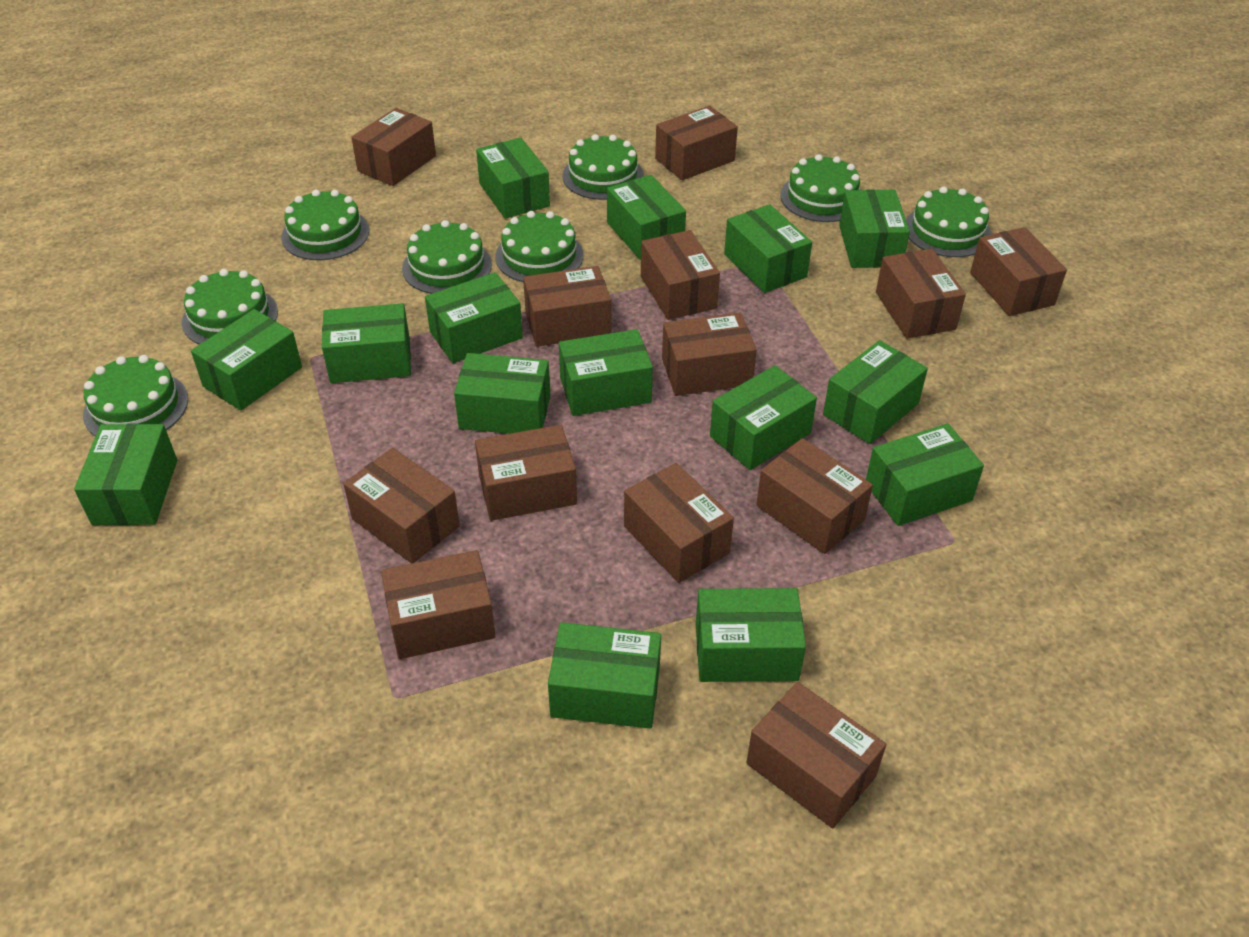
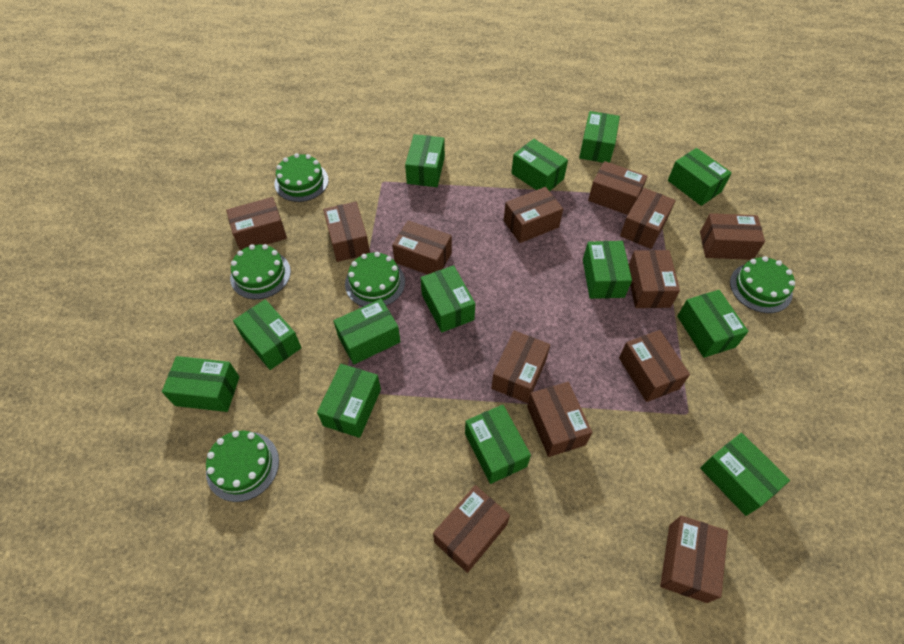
green box: [74,424,177,525] [191,309,302,410] [322,303,411,383] [425,272,523,363] [454,353,550,434] [476,138,550,219] [548,622,661,729] [559,329,653,416] [607,175,686,260] [696,588,806,682] [710,365,817,470] [724,204,812,293] [823,340,928,444] [839,189,910,268] [866,423,984,526] = 15 -> [162,356,239,412] [233,299,301,370] [317,364,381,438] [333,299,400,364] [405,134,445,187] [421,265,475,333] [465,405,531,484] [511,139,568,191] [579,111,620,163] [583,241,632,299] [668,148,732,206] [677,290,748,358] [700,433,790,516] = 13
green cake: [83,355,188,436] [182,269,278,345] [281,190,369,260] [402,220,492,294] [495,211,584,282] [562,134,644,200] [780,154,860,222] [906,187,991,257] = 8 -> [206,431,279,502] [230,244,291,299] [275,153,329,202] [345,252,405,307] [730,256,795,313] = 5

